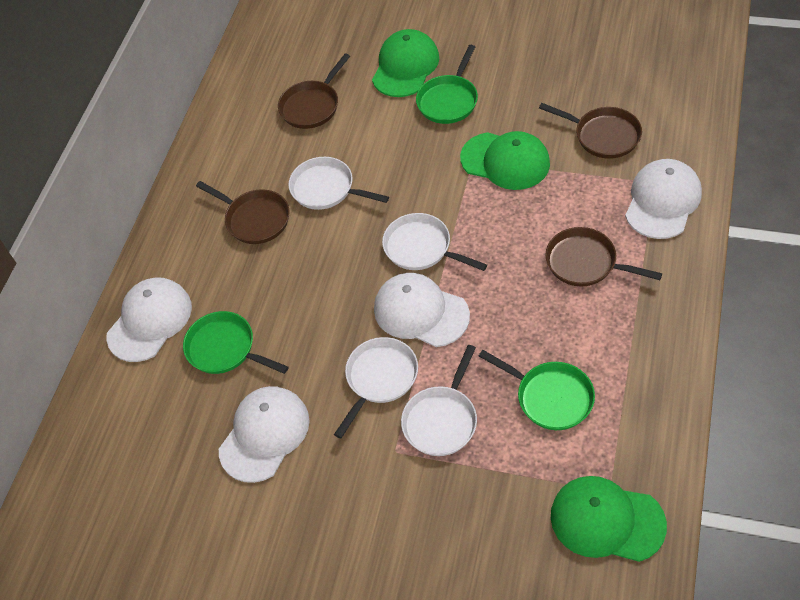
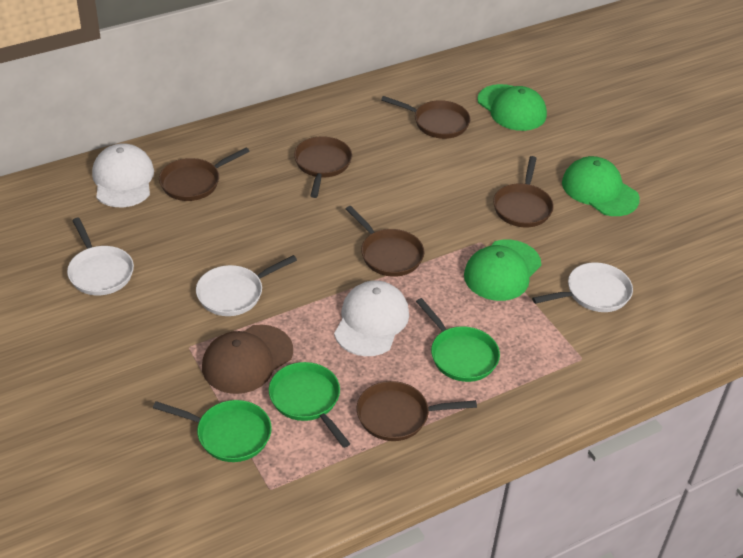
brown cap: none = 0 -> [202,324,293,394] = 1
brown pan: [196,181,290,244] [278,53,350,129] [539,103,642,159] [545,227,662,286] = 4 -> [159,147,250,201] [294,136,352,198] [346,206,425,277] [357,381,477,441] [381,96,470,139] [493,156,554,227] = 6
white cap: [106,277,192,362] [219,386,310,483] [374,273,470,347] [625,159,702,239] = 4 -> [92,144,154,207] [334,280,409,356] = 2
white pan: [288,157,389,210] [334,337,418,438] [382,213,487,271] [401,345,477,456] = 4 -> [67,218,134,295] [196,255,297,316] [532,262,633,312] = 3

